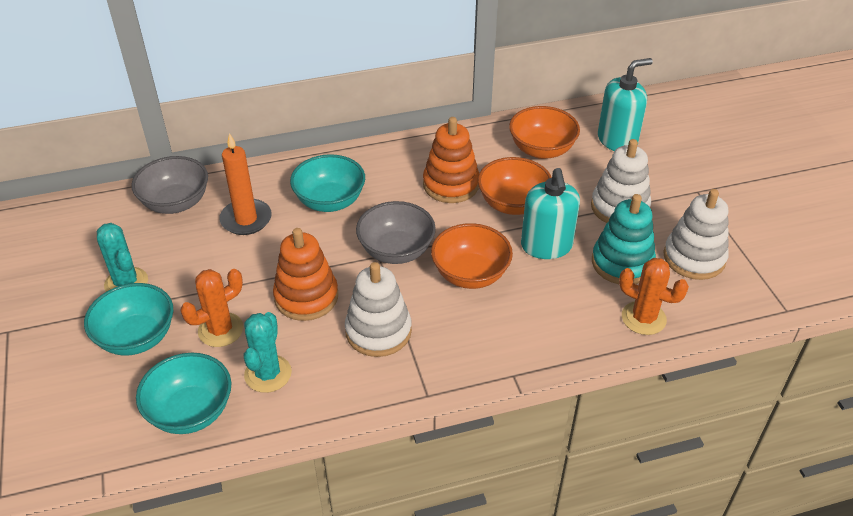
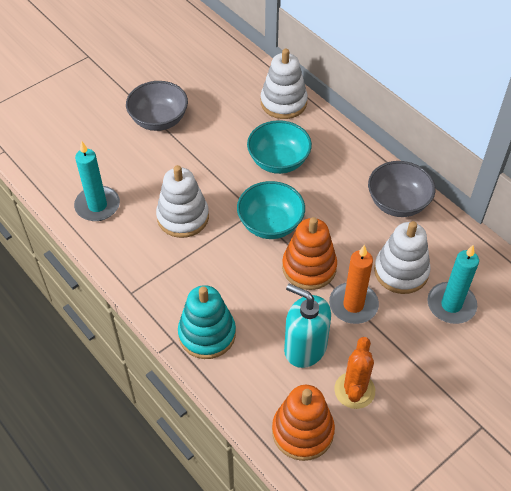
orange bowl: [431,223,513,289] [478,157,552,215] [509,106,580,159] = 3 -> none = 0
orange cactus: [180,269,243,347] [619,258,689,335] = 2 -> [334,337,375,409] = 1
turquoise bowl: [84,283,173,356] [136,353,231,434] [290,154,365,212] = 3 -> [237,181,305,239] [247,120,312,174] = 2
turquoise cactus: [97,223,148,292] [244,312,292,393] = 2 -> none = 0
turquoise candle: none = 0 -> [74,141,120,221] [427,245,479,324] = 2
turquoise soap dispenser: [521,168,580,259] [598,58,653,151] = 2 -> [284,284,331,368] = 1

